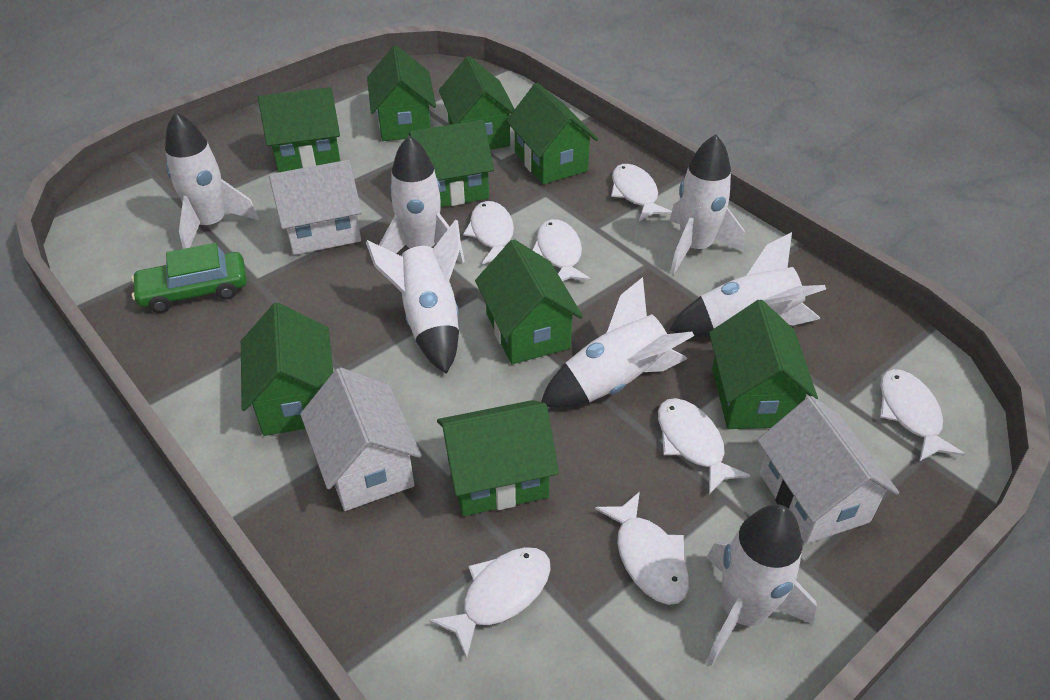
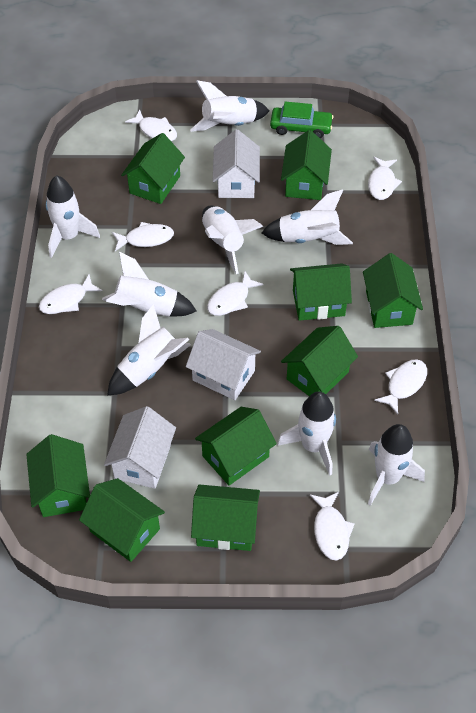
white rocket: [165,112,259,249] [366,219,461,374] [379,135,465,264] [541,277,694,408] [669,232,826,337] [670,134,745,274] [706,504,817,666] = 7 -> [46,175,100,258] [102,252,196,317] [107,304,191,395] [190,80,269,132] [202,206,263,274] [261,189,353,245] [278,391,336,476] [368,424,425,506] = 8

